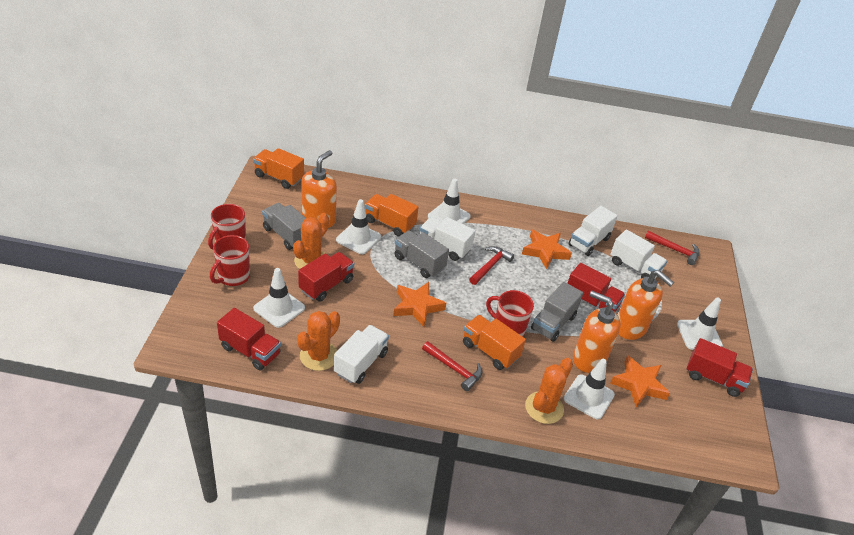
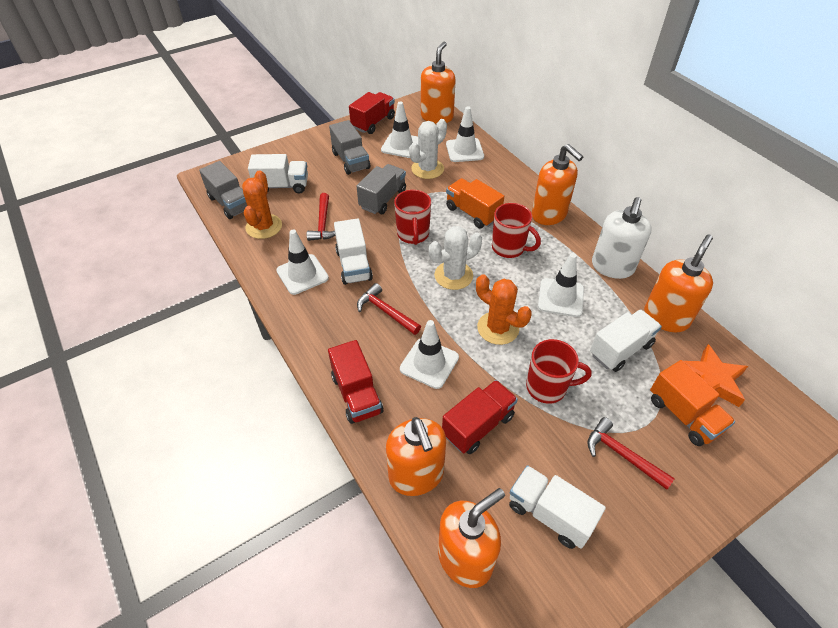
orange cactus: [293,213,329,269] [297,311,340,371] [525,358,573,424] = 3 -> [242,170,282,239] [476,274,532,345] = 2
orange soap dispenser: [301,150,337,228] [573,291,621,373] [618,270,674,340] = 3 -> [386,417,446,496] [421,41,456,124] [438,488,505,588] [532,144,583,225] [644,235,713,332] = 5
orange star: [393,282,446,327] [522,229,572,269] [610,355,670,408] = 3 -> [684,344,748,407] = 1
orange truck: [253,148,304,189] [365,194,419,237] [463,315,526,370] = 3 -> [446,178,504,228] [650,360,735,446] = 2
red truck: [217,308,281,370] [298,252,354,302] [568,263,625,312] [686,338,753,397] = 4 -> [328,340,383,424] [349,92,395,134] [442,380,518,454] = 3
white cactus: none = 0 -> [409,119,447,179] [429,226,482,290] = 2
white soap dispenser: none = 0 -> [592,197,652,279] = 1

